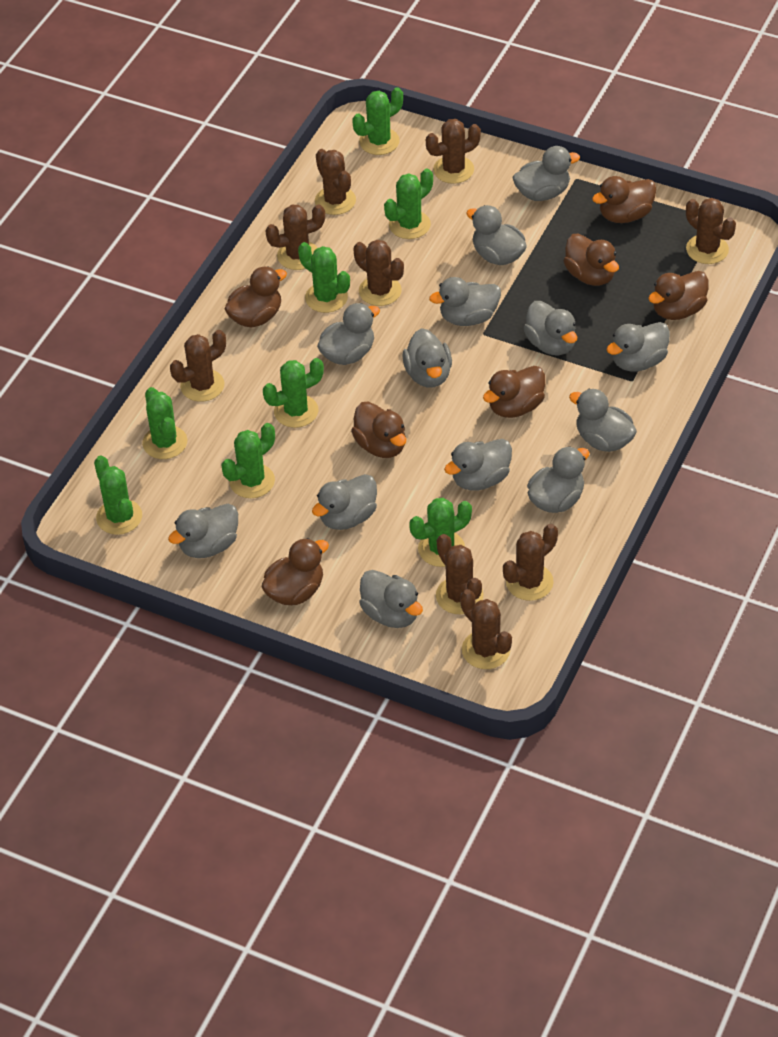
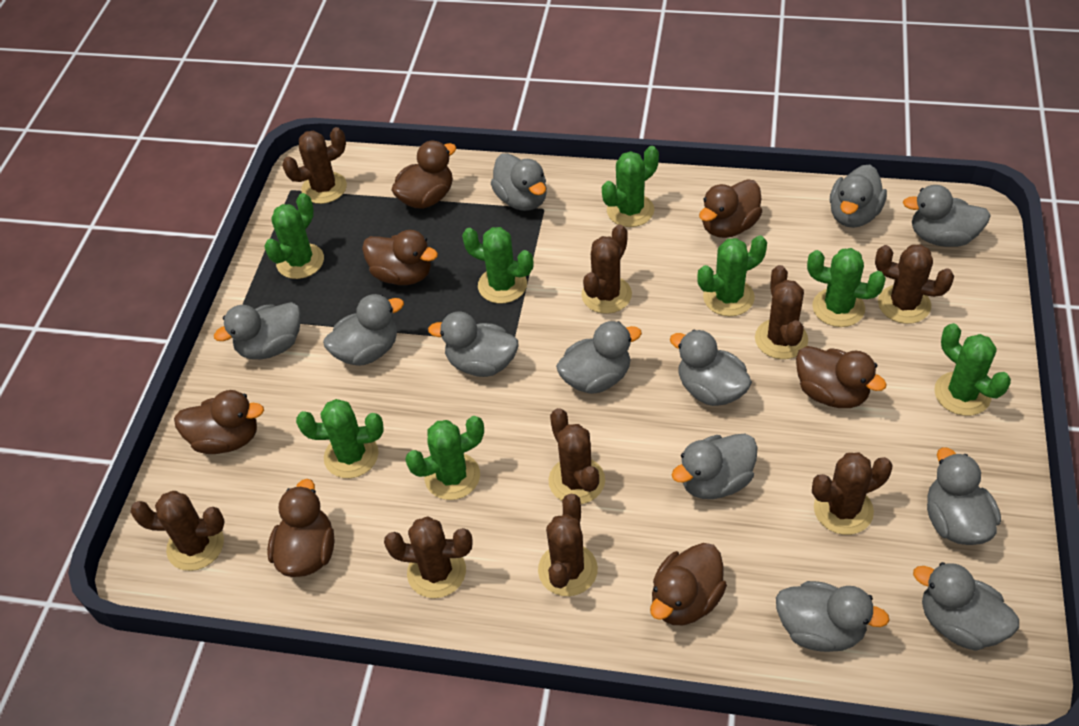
grey duck: [168,504,238,558] [312,474,377,530] [317,303,380,365] [359,570,423,628] [402,328,452,388] [429,277,501,326] [444,439,512,491] [467,205,527,265] [513,146,580,201] [524,301,577,356] [527,446,589,513] [569,389,637,452] [606,322,670,372] = 13 -> [214,302,301,359] [323,294,404,366] [428,312,519,377] [491,153,547,211] [556,321,642,394] [670,330,752,406] [672,434,758,499] [776,581,890,652] [830,164,887,228] [903,185,991,247] [913,562,1019,651] [927,447,1001,545] = 12

